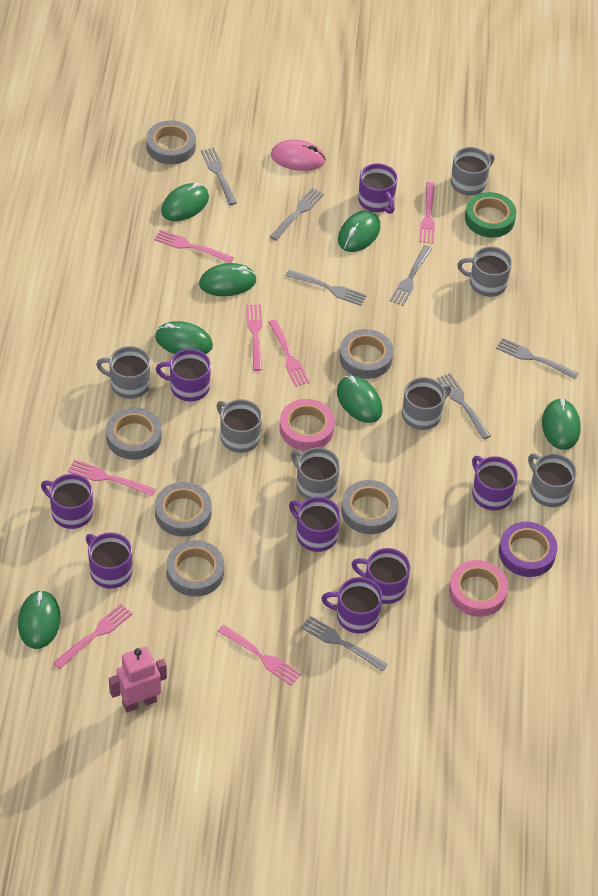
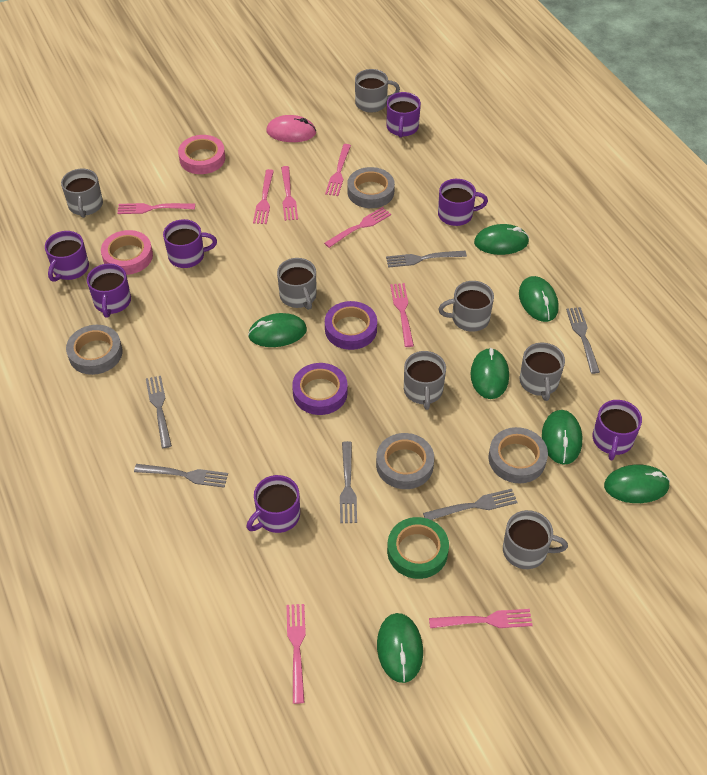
grey fork: [201,148,237,205] [270,188,324,241] [285,270,367,306] [301,616,388,672] [390,245,432,306] [437,373,491,439] [496,338,578,379] = 7 -> [134,464,228,488] [146,376,172,448] [340,441,357,523] [386,251,467,268] [423,489,518,520] [566,307,600,374] = 6
grey tape: [106,407,162,460] [146,120,196,164] [155,482,212,537] [166,540,224,597] [339,329,393,379] [341,480,398,534] = 6 -> [66,325,123,375] [347,167,395,208] [376,433,434,489] [489,427,548,483] = 4
pink fork: [53,604,133,669] [68,460,156,496] [154,230,234,263] [218,625,301,686] [246,305,262,371] [268,320,310,387] [419,182,435,244] = 7 -> [117,203,195,214] [253,169,274,224] [281,166,298,221] [287,604,306,704] [324,207,391,248] [325,144,351,196] [390,283,414,347] [429,609,533,628] = 8
pink robot: [109,647,167,713] = 1 -> none = 0
purple mug: [41,474,93,529] [86,532,132,589] [156,349,211,402] [289,497,341,552] [321,577,383,634] [351,548,410,604] [358,163,398,214] [472,456,518,510] = 8 -> [45,231,89,282] [87,263,131,318] [163,219,217,268] [246,475,300,533] [387,92,421,138] [438,179,488,226] [593,400,642,460] = 7
purple tape: [499,522,557,577] = 1 -> [292,363,348,415] [325,301,377,350] = 2

